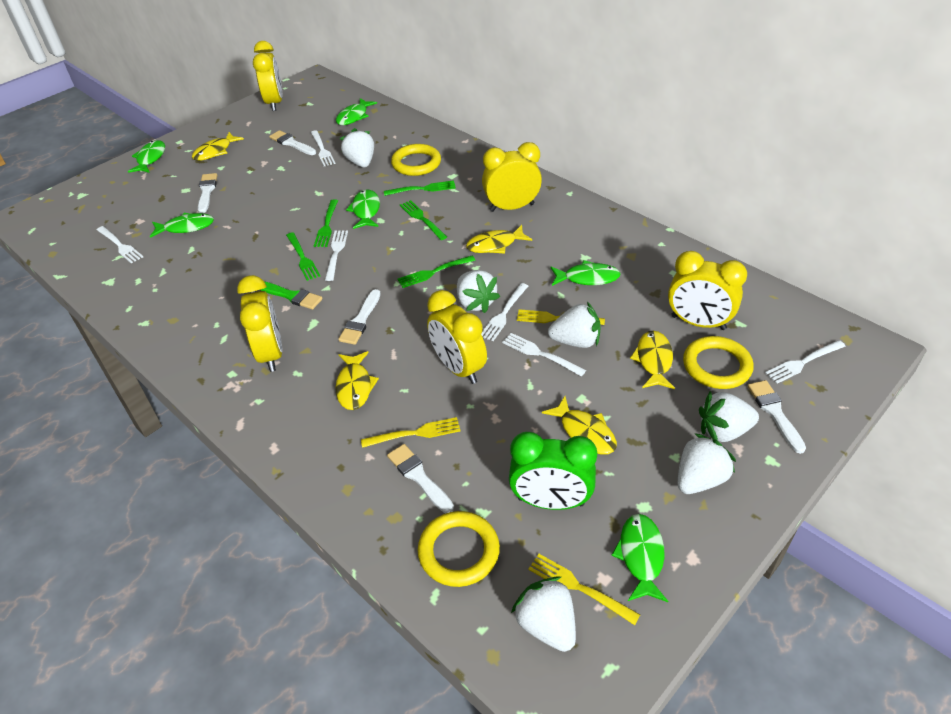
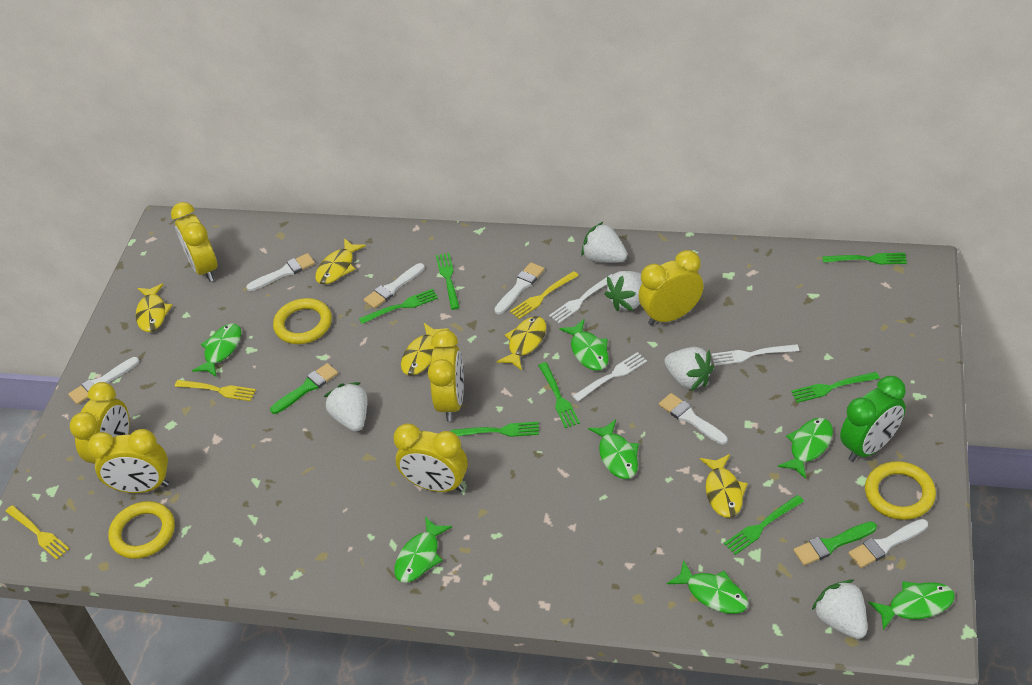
green brush: [260,281,322,310] = 1 -> [270,363,338,414] [794,522,877,566] = 2
green fish: [128,140,165,173] [150,213,214,238] [336,98,377,125] [346,189,380,229] [550,260,621,286] [611,514,668,602] = 6 -> [192,323,241,377] [394,517,452,583] [559,319,609,371] [588,419,639,479] [667,560,749,614] [778,418,833,479] [868,581,955,630] = 7
green fork: [286,232,320,281] [314,199,338,247] [384,180,456,196] [397,255,476,288] [400,200,447,240] = 5 -> [359,289,438,324] [436,253,460,310] [451,422,539,437] [538,362,580,428] [724,495,804,555] [791,372,880,403] [822,253,907,265] = 7
white brush: [198,173,218,213] [269,130,316,155] [338,289,381,345] [387,444,454,514] [748,380,806,454] = 5 -> [68,357,139,405] [246,253,315,291] [364,263,425,309] [494,262,545,314] [659,393,728,445] [848,519,928,568] = 6
white fork: [97,226,143,263] [311,130,335,166] [325,230,348,281] [481,283,528,341] [502,333,586,377] [765,340,846,384] = 6 -> [549,274,613,323] [573,352,647,402] [712,344,799,366] = 3
white strawberry: [340,128,374,168] [457,270,500,313] [511,576,576,652] [548,302,601,348] [678,433,736,494] [699,391,759,442] = 6 -> [324,382,367,432] [581,221,627,263] [604,271,642,311] [664,347,714,391] [812,580,867,639] = 5
yellow clock: [237,275,282,372] [253,41,282,111] [427,290,487,384] [482,142,542,212] [668,251,747,330] = 5 -> [70,382,130,464] [88,429,169,493] [171,202,217,282] [393,424,468,492] [428,330,464,422] [639,250,704,326] = 6

